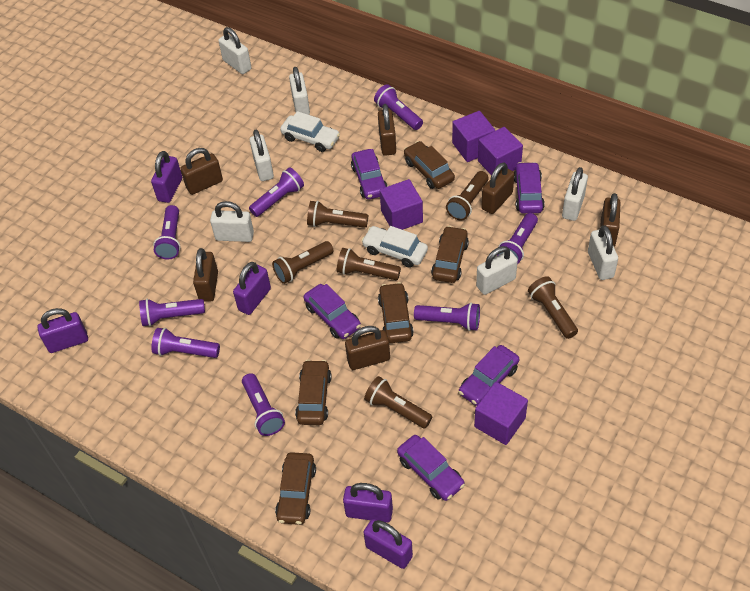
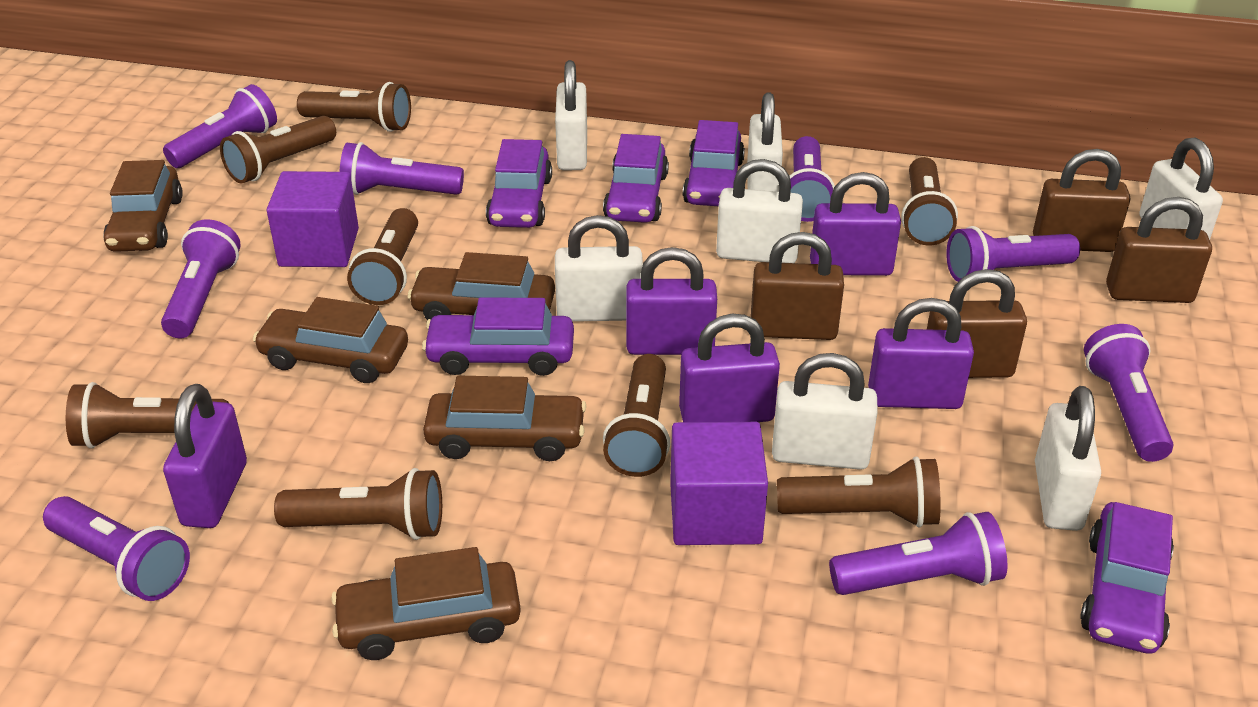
brown flashlight: [272,241,334,284] [307,201,368,228] [337,248,401,280] [364,376,432,428] [446,171,488,220] [528,276,578,339] = 6 -> [66,382,229,449] [220,116,336,184] [274,468,442,540] [297,82,411,132] [347,208,418,305] [603,354,670,477] [777,457,941,528] [901,157,958,246] = 8
brown padlock: [180,148,223,195] [193,248,218,302] [345,326,390,370] [378,104,396,156] [481,162,514,214] [600,193,621,247] = 6 -> [750,232,844,340] [927,269,1027,378] [1033,149,1130,252] [1106,197,1212,303] = 4
purple cube: [380,179,423,230] [452,111,495,162] [474,382,528,445] [478,127,523,176] = 4 -> [267,171,359,267] [670,422,768,545] = 2
white car: [280,111,340,152] [361,226,428,268] = 2 -> none = 0

